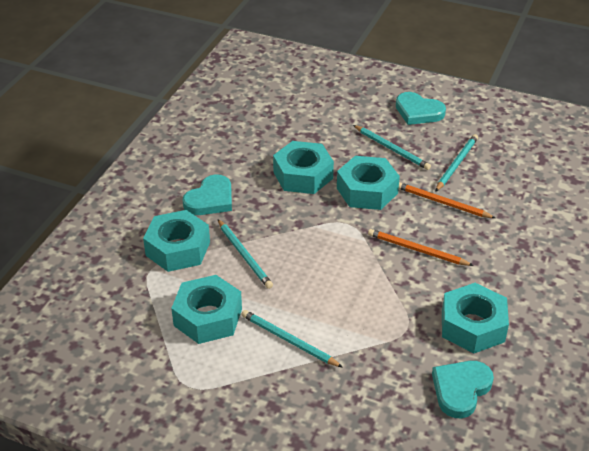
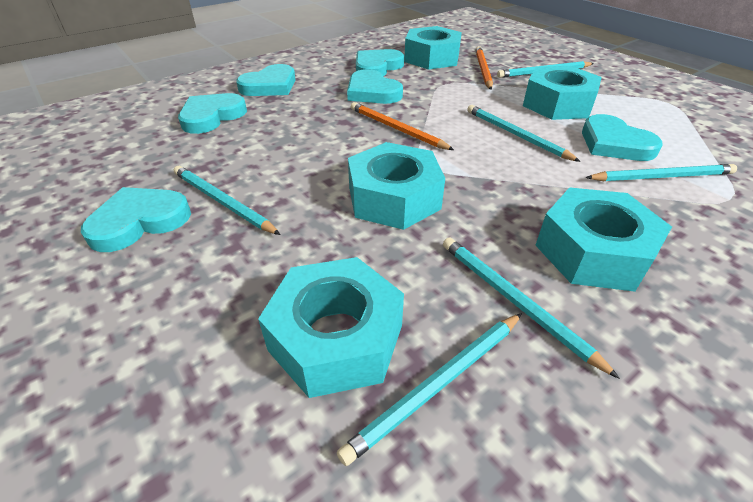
turquoise heart: [183,174,232,215] [396,92,446,125] [432,361,494,418] = 3 -> [81,187,191,252] [178,93,247,134] [236,64,296,96] [347,69,403,104] [356,49,404,76] [582,114,662,161] = 6
turquoise pencil: [218,219,273,289] [241,310,343,368] [353,125,431,170] [435,134,478,192] = 4 -> [174,166,281,235] [337,313,522,466] [443,237,620,379] [467,105,581,162] [497,61,594,78] [585,164,737,181] = 6

